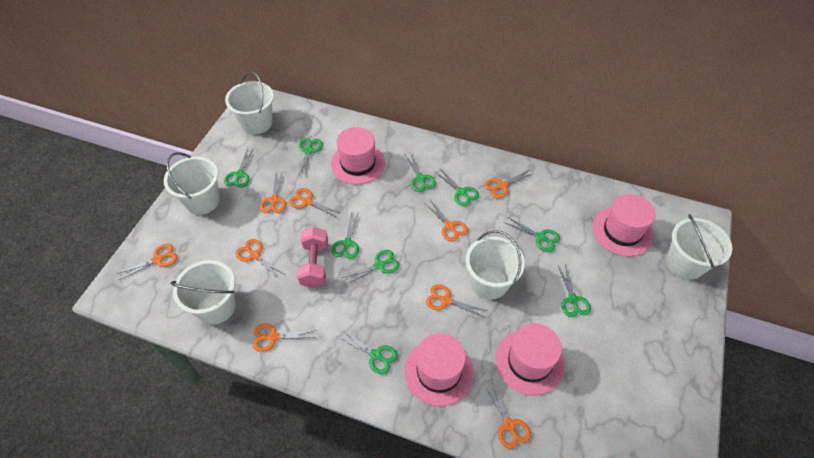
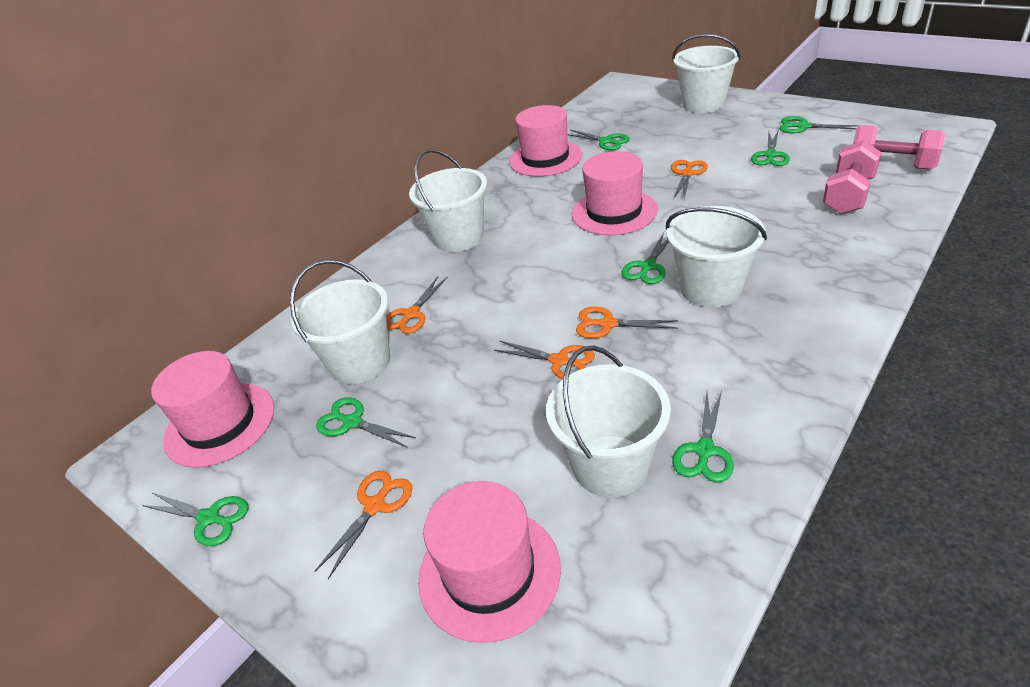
green scissors: [224,148,254,188] [298,138,323,176] [332,212,359,259] [338,330,398,374] [342,250,400,285] [404,152,436,192] [435,170,479,206] [504,217,560,252] [558,264,591,317] = 9 -> [142,493,249,546] [316,397,416,447] [567,130,630,150] [622,232,668,284] [672,391,734,482] [751,130,790,166] [779,116,859,133] = 7
orange scissors: [117,244,178,280] [236,239,284,279] [253,323,317,352] [260,173,286,213] [289,188,340,217] [424,200,468,242] [426,284,487,317] [484,382,531,449] [485,169,534,198] = 9 -> [314,471,412,579] [386,276,448,334] [494,340,595,379] [576,307,678,338] [671,160,708,199] = 5
pink dumbbell: [297,227,328,288] = 1 -> [823,140,882,214] [853,125,945,170] = 2

